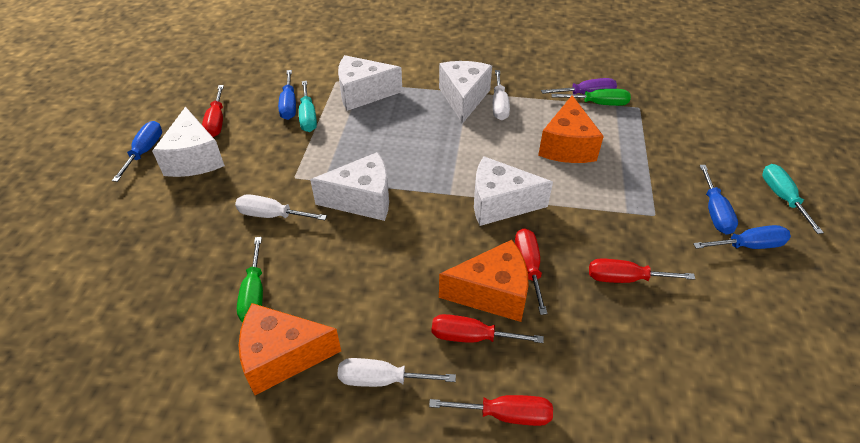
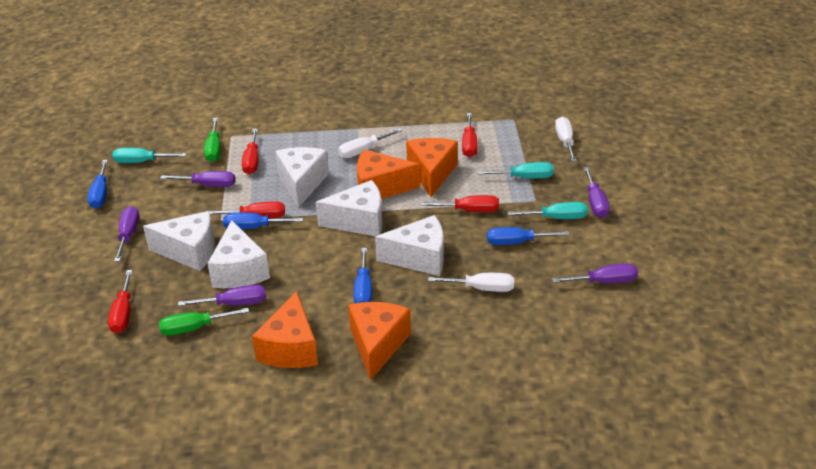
orange cheese: [239,303,341,395] [439,240,529,322] [538,95,604,163] = 3 -> [252,291,318,368] [348,302,411,380] [357,150,420,199] [406,138,458,197] = 4
purple screwdriver: [541,78,617,95] = 1 -> [114,206,139,262] [160,171,235,187] [178,285,266,306] [552,263,638,284] [584,167,610,218] = 5
turquoise screwdriver: [299,81,317,132] [762,164,824,234] = 2 -> [112,148,186,163] [478,162,554,178] [507,202,588,219] = 3

